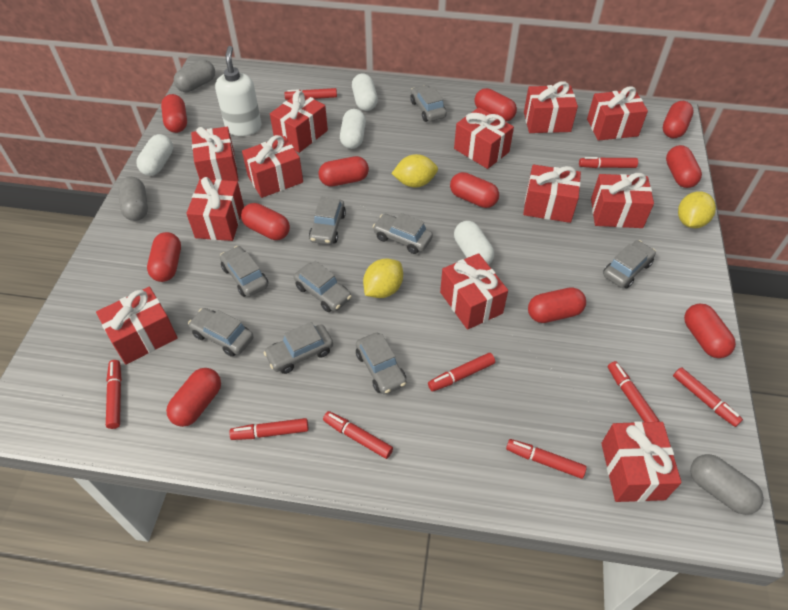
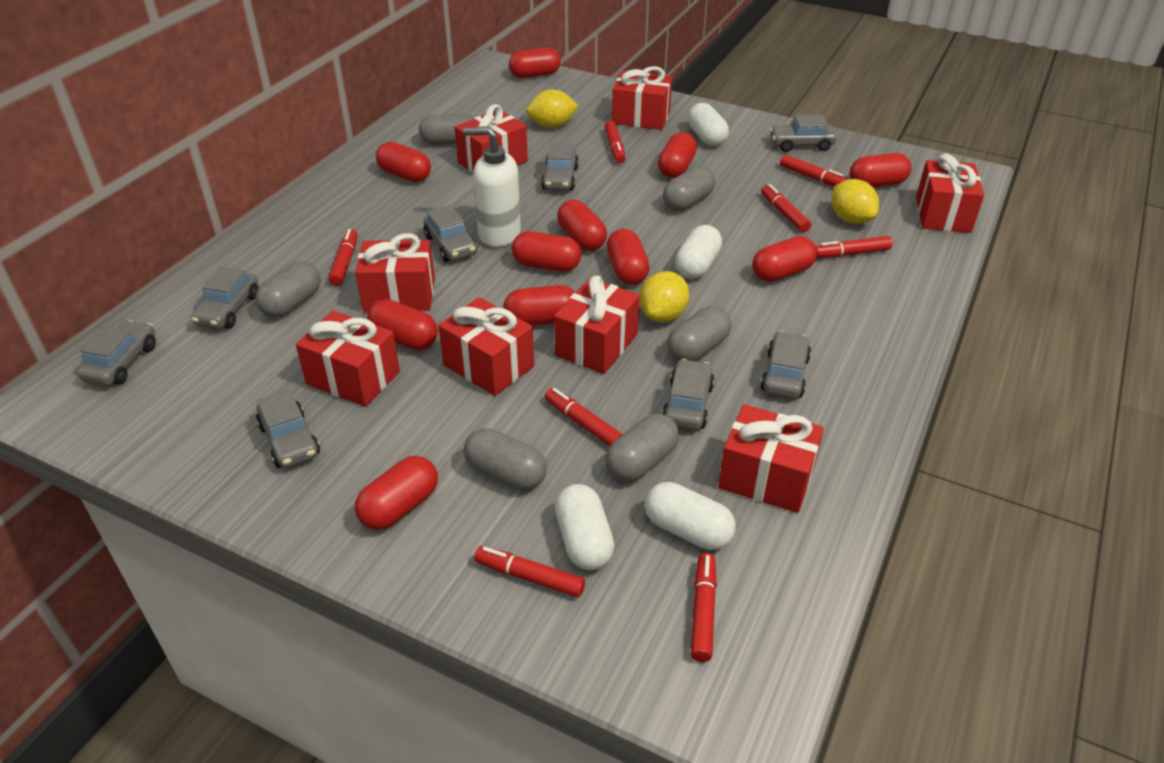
grey capsule: [118,177,148,221] [174,60,215,92] [690,454,764,515] = 3 -> [256,261,321,318] [419,113,474,145] [464,428,547,490] [605,414,679,482] [663,166,715,211] [667,306,732,361] = 6
grey car: [188,308,254,357] [220,246,268,297] [263,322,333,374] [294,261,352,312] [309,197,346,245] [356,333,407,395] [373,213,433,254] [410,85,447,122] [603,240,656,288] = 9 -> [77,320,156,386] [191,266,259,329] [256,390,320,468] [423,205,477,262] [541,142,579,191] [662,359,715,430] [761,331,811,398] [769,115,837,152] = 8
red gift: [96,287,178,365] [186,177,244,241] [191,127,239,181] [242,135,303,198] [270,91,328,153] [440,253,508,330] [454,107,514,169] [523,165,581,223] [524,81,578,133] [587,86,648,141] [591,173,654,228] [601,421,682,502] = 12 -> [296,311,400,407] [355,233,435,312] [438,297,534,396] [455,104,528,173] [554,276,640,374] [612,66,672,130] [718,404,824,513] [916,154,984,233] = 8
red marker: [106,360,122,429] [229,418,308,440] [284,88,337,100] [323,411,393,459] [428,353,495,391] [506,439,587,479] [579,157,638,168] [608,361,660,422] [673,367,743,427] = 9 -> [328,229,358,286] [474,546,585,597] [545,388,623,446] [604,121,626,163] [691,553,717,662] [761,184,811,232] [780,155,848,186] [816,236,893,258] = 8

